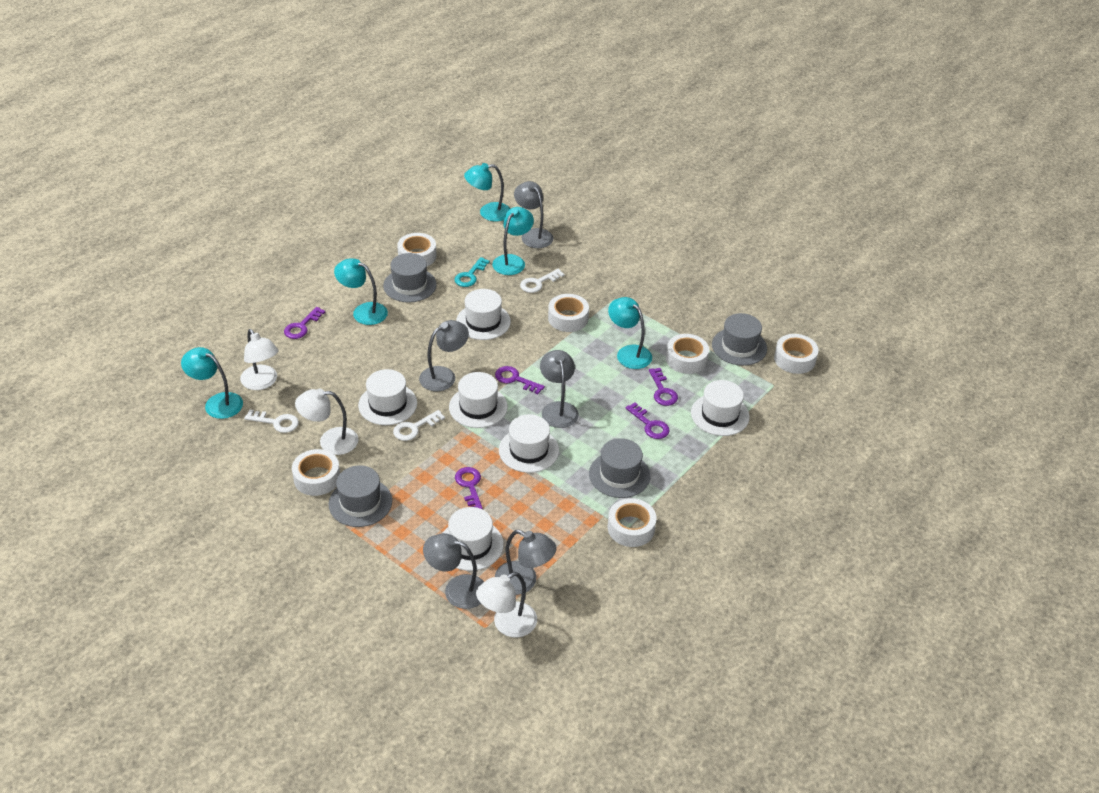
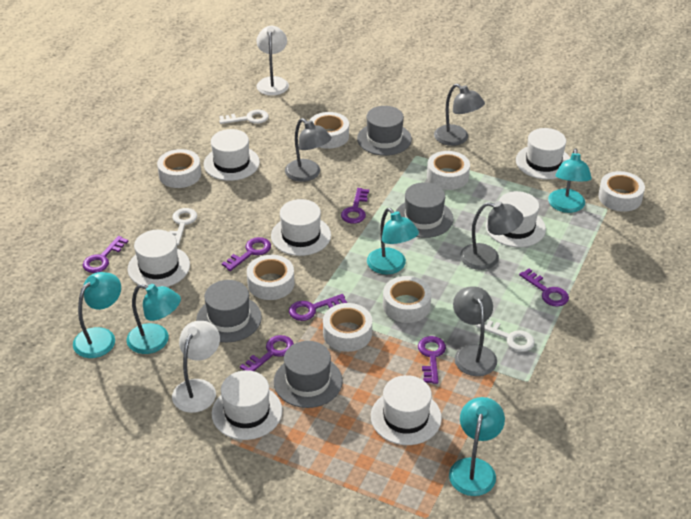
grey lamp: [419,320,469,391] [423,533,484,609] [495,530,557,595] [514,181,553,248] [540,350,579,428] = 5 -> [285,118,332,182] [434,84,485,146] [453,286,497,376] [460,201,523,270] = 4
purple key: [284,307,325,339] [455,467,483,510] [495,366,545,394] [625,402,670,439] [649,368,678,406] = 5 -> [83,236,129,273] [222,237,271,271] [240,335,294,371] [289,294,347,321] [341,188,369,224] [418,336,446,384] [519,269,569,307] = 7
turquoise key: [454,257,490,287] = 1 -> none = 0
white hat: [358,369,417,425] [443,507,504,571] [449,372,508,428] [456,289,511,340] [499,414,559,473] [691,380,750,436] = 6 -> [128,230,190,287] [204,129,260,181] [212,370,283,440] [271,199,331,256] [371,375,442,445] [486,191,546,247] [516,128,570,180] = 7
white lamp: [240,329,278,390] [295,389,358,455] [476,572,537,638] = 3 -> [172,321,220,413] [257,26,289,96] = 2
white tape: [292,449,340,496] [397,233,437,266] [548,294,589,332] [608,498,657,547] [666,334,709,374] [774,334,819,374] = 6 -> [157,149,201,188] [247,255,294,300] [309,112,349,149] [323,303,372,352] [383,276,431,323] [427,151,470,190] [598,171,645,212] = 7

